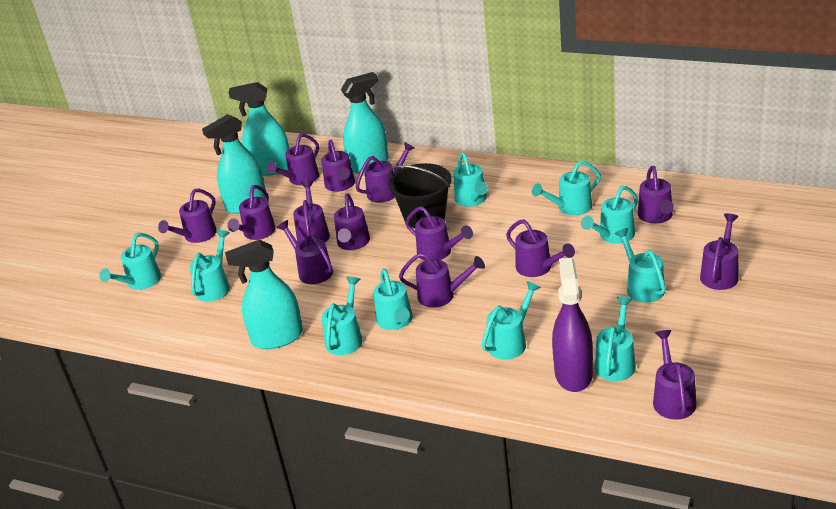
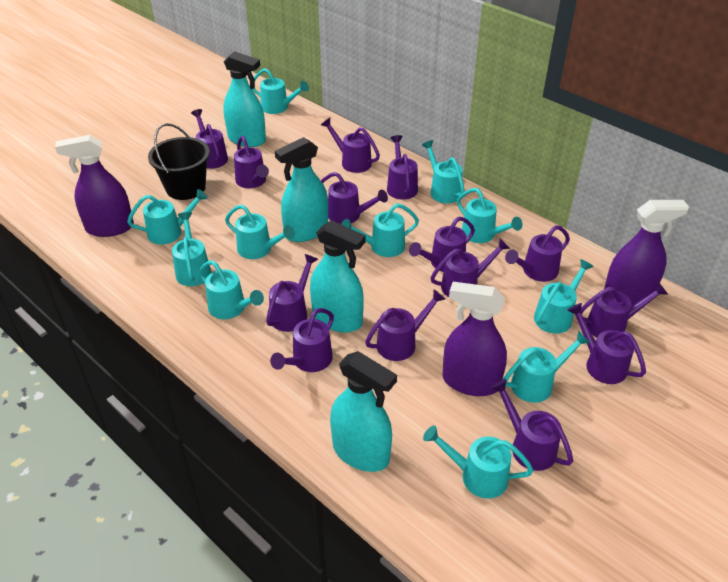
purple spray bottle: [552,258,593,392] = 1 -> [55,135,134,237] [442,282,507,396] [604,200,689,306] = 3
turquoise watering can: [99,233,161,290] [190,230,230,302] [322,276,362,355] [373,268,413,330] [453,152,488,207] [482,281,541,359] [532,161,601,215] [581,186,638,244] [595,296,636,381] [614,228,666,303] = 10 -> [127,189,208,245] [172,212,211,286] [199,260,264,319] [225,204,295,259] [252,68,309,114] [341,203,419,257] [422,140,465,203] [423,425,534,499] [457,188,522,243] [503,331,590,403] [534,259,594,334] = 11

